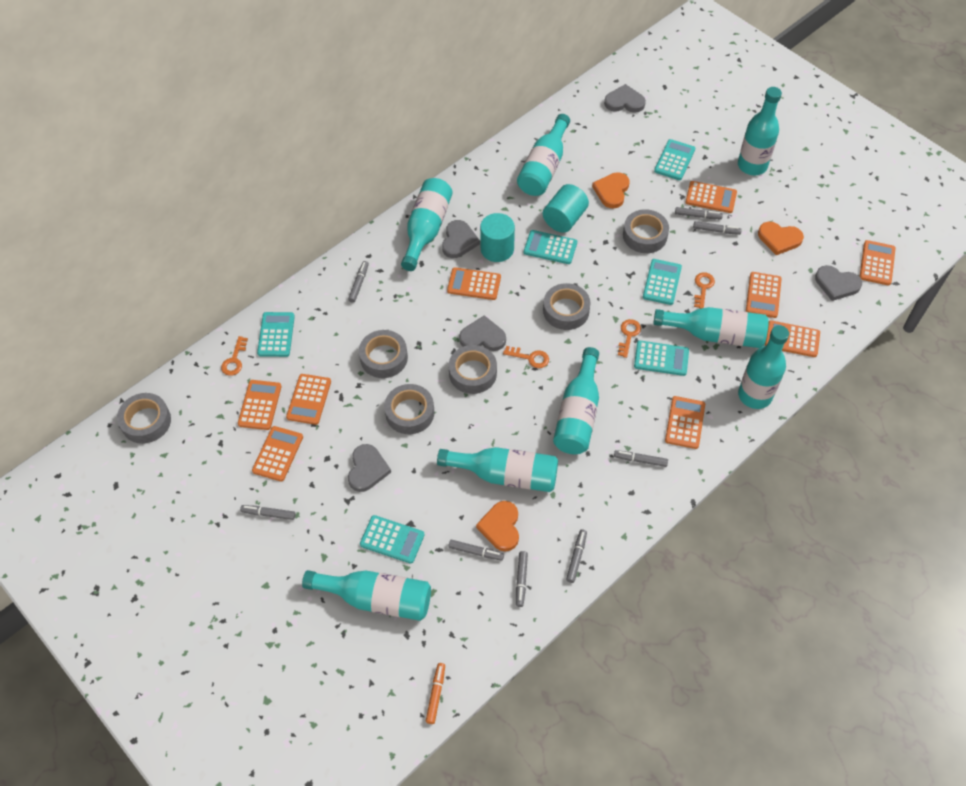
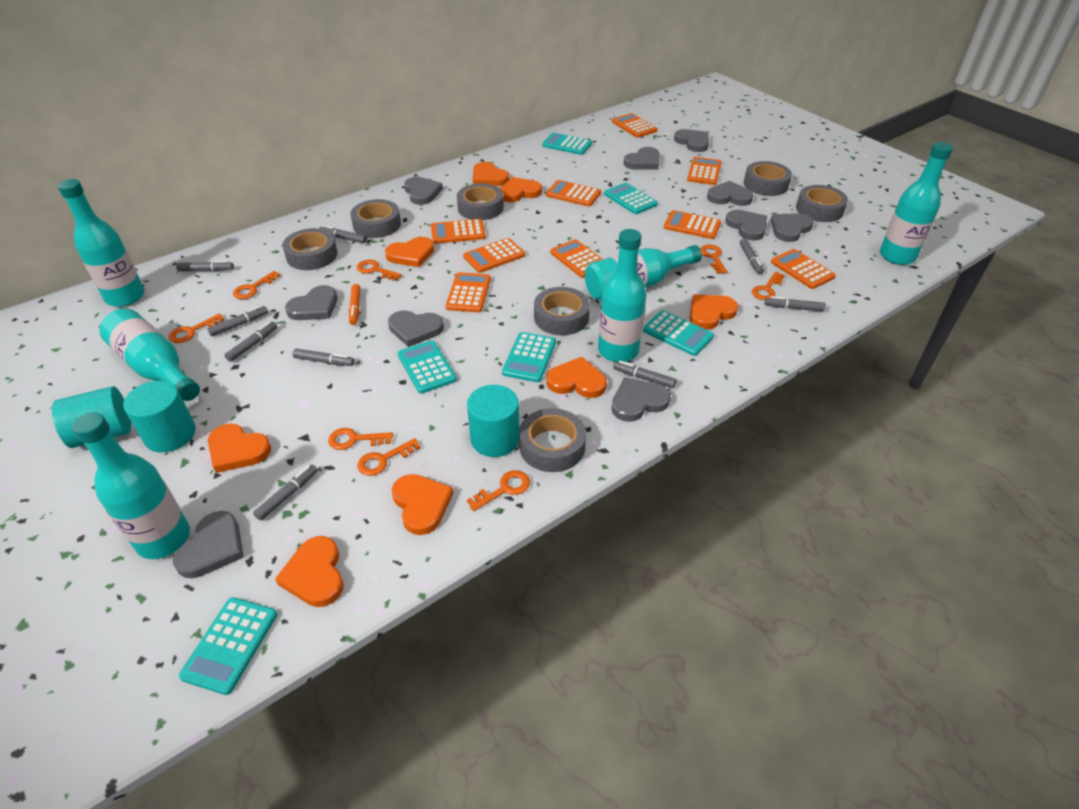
grey heart: [348,444,391,492] [442,220,480,258] [459,315,506,351] [604,84,646,113] [815,265,862,301] = 5 -> [173,511,244,578] [285,285,337,320] [388,310,444,347] [404,177,443,205] [611,377,671,422] [623,147,660,170] [674,129,709,152] [707,181,754,206] [725,210,767,240] [770,213,813,242] = 10
grey marker: [240,505,296,520] [348,261,369,302] [448,540,504,561] [516,551,528,607] [566,529,587,583] [614,450,668,467] [675,207,723,219] [693,221,742,235] = 8 -> [176,261,234,271] [207,306,268,336] [224,322,277,362] [253,464,318,521] [293,349,354,366] [319,225,367,243] [613,361,677,388] [740,239,764,275] [765,296,826,312] = 9
grey tape: [117,393,171,444] [359,330,408,378] [384,384,434,434] [449,345,497,394] [543,283,590,330] [623,209,669,253] = 6 -> [283,228,337,270] [351,199,401,238] [457,183,504,220] [519,408,586,472] [534,287,590,335] [744,161,792,196] [796,185,848,222] = 7
orange heart: [476,501,519,552] [592,172,629,209] [758,222,804,255] = 3 -> [208,424,271,473] [275,536,344,607] [385,237,434,267] [392,474,453,535] [473,162,509,186] [500,177,542,202] [547,357,607,398] [690,294,738,330] = 8
orange key: [221,336,248,376] [503,346,549,368] [618,319,641,358] [694,272,715,309] = 4 -> [169,313,224,343] [233,271,281,299] [328,428,393,450] [357,260,402,281] [357,438,421,476] [467,470,530,511] [700,245,728,274] [752,272,785,300] = 8
turquoise bottle: [302,570,431,621] [401,178,453,271] [437,447,558,492] [517,114,570,196] [553,347,599,454] [653,307,769,348] [738,87,782,175] [738,325,789,409] = 8 -> [58,179,145,307] [72,412,190,559] [99,309,200,401] [585,245,702,301] [598,229,647,362] [880,142,953,265] = 6
turquoise cylinder: [480,213,515,262] [543,184,589,233] = 2 -> [52,386,131,448] [123,380,195,452] [467,385,519,457] = 3

